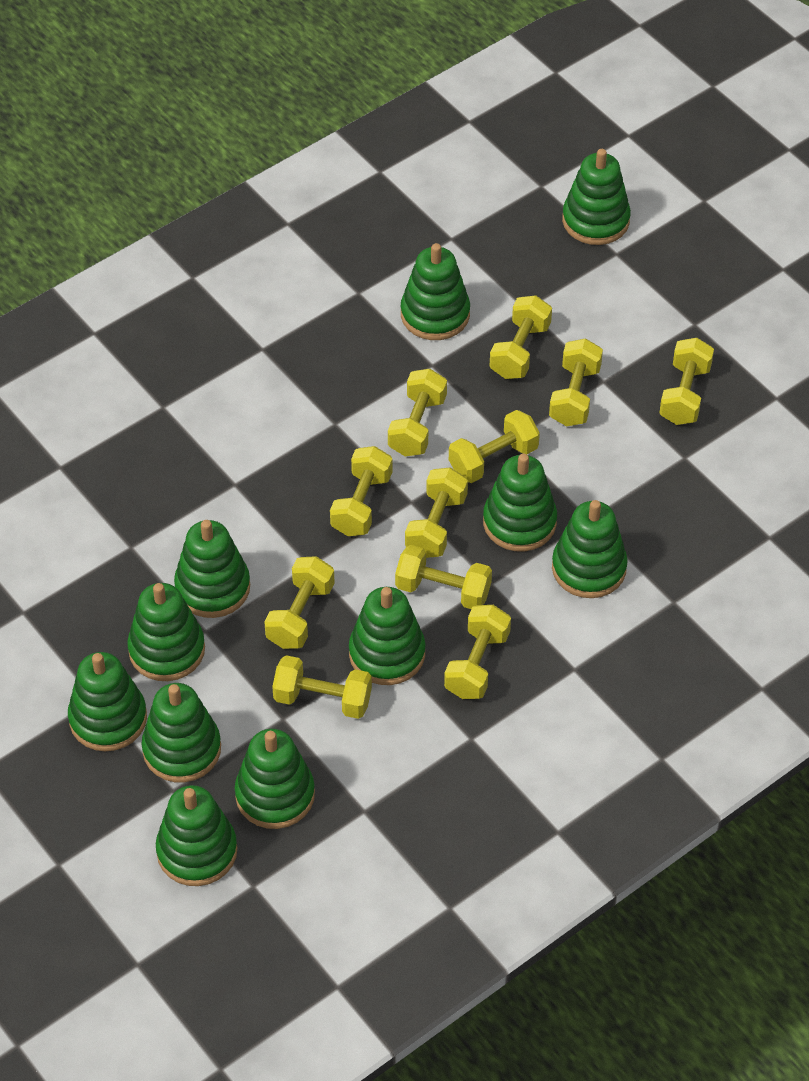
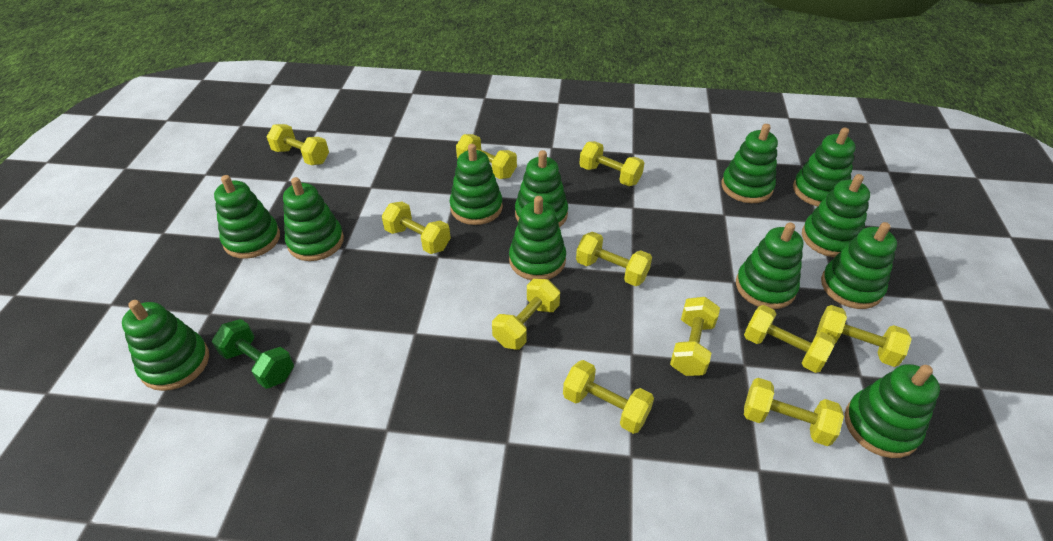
green dumbbell: none = 0 -> [212,319,294,389] = 1
green stacking toy: [68,652,147,751] [127,583,205,681] [141,683,221,782] [156,785,237,886] [174,520,250,618] [235,729,315,829] [349,587,426,685] [401,243,470,340] [483,454,557,552] [552,500,628,598] [562,149,631,245] = 11 -> [122,300,209,391] [214,175,280,259] [283,177,344,261] [450,144,503,225] [509,196,566,280] [515,150,568,228] [722,124,778,203] [736,222,803,309] [793,128,856,206] [802,174,870,257] [821,222,897,309] [845,364,940,458] = 12

